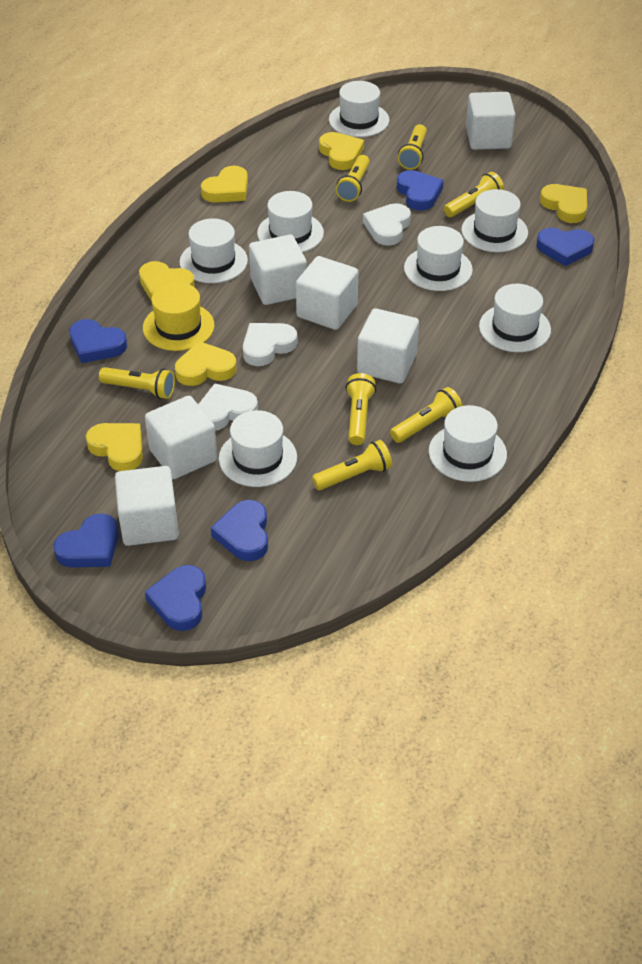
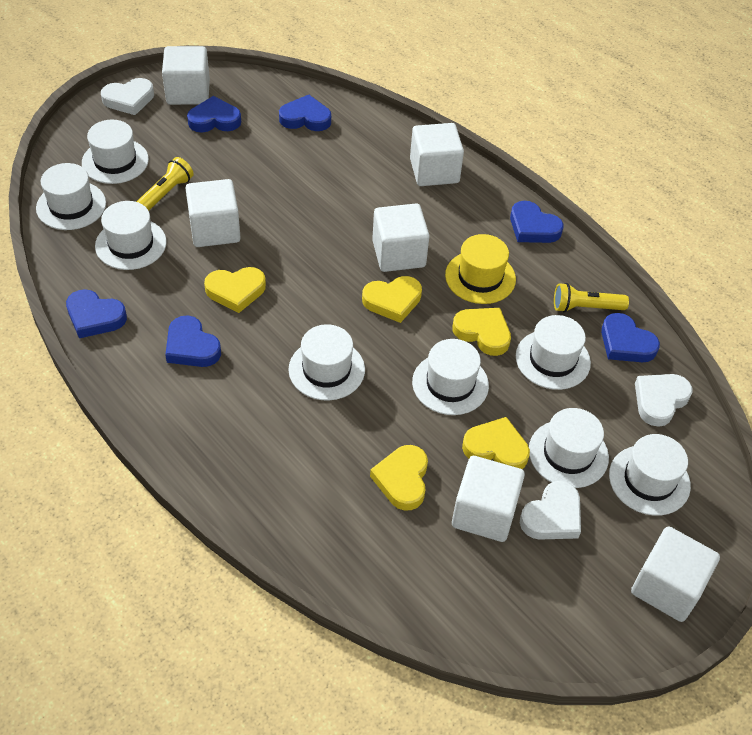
yellow flashlight: [99,367,175,399] [312,440,392,490] [336,155,370,202] [345,373,376,445] [390,387,463,443] [398,124,427,170] [444,172,504,217] = 7 -> [136,157,194,211] [554,283,629,312] = 2
yellow heart: [86,423,143,471] [139,261,195,300] [175,341,237,386] [201,166,248,202] [319,132,364,170] [540,184,587,223] = 6 -> [204,267,266,313] [362,276,422,323] [370,445,428,511] [453,308,511,356] [462,417,530,469] = 5

